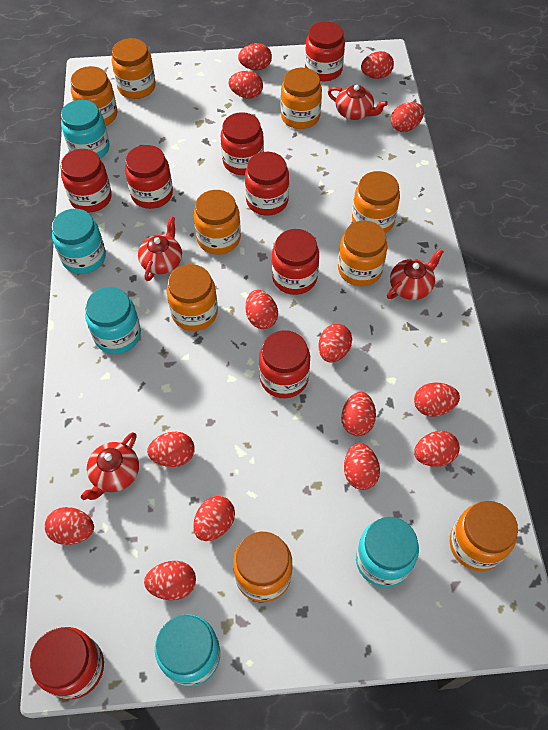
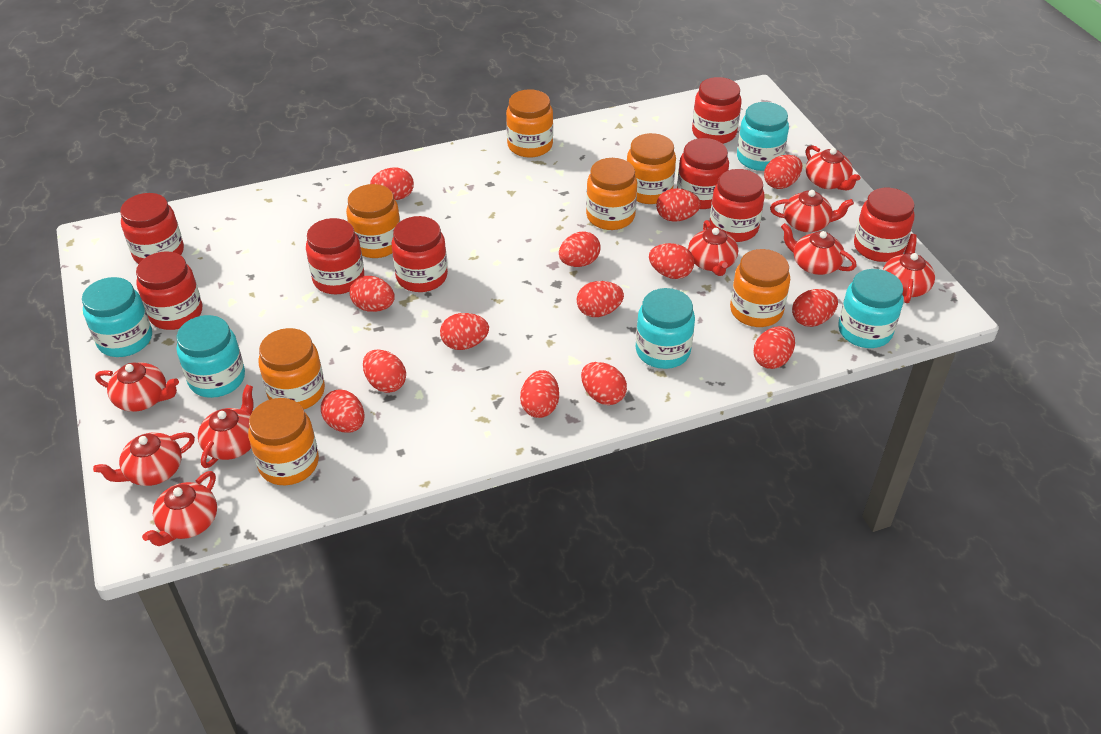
orange jar: [71,66,118,126] [112,38,156,99] [166,264,218,331] [194,190,241,255] [233,532,292,602] [281,68,322,129] [338,220,388,286] [352,171,400,233] [450,501,518,571] = 9 -> [248,398,319,485] [258,328,325,409] [346,184,400,258] [506,89,553,158] [586,158,637,230] [627,133,676,204] [730,249,790,327] = 7
red teapot: [81,432,139,500] [138,216,182,281] [328,85,388,120] [387,249,444,300] = 4 -> [93,432,195,486] [95,362,179,412] [142,471,217,546] [198,385,253,468] [688,220,738,276] [770,190,854,232] [781,223,857,275] [806,145,861,190] [883,234,935,303] = 9

